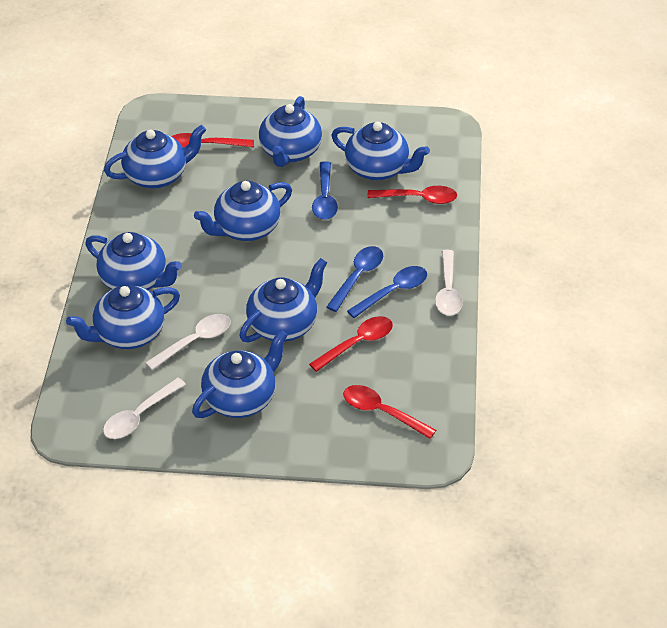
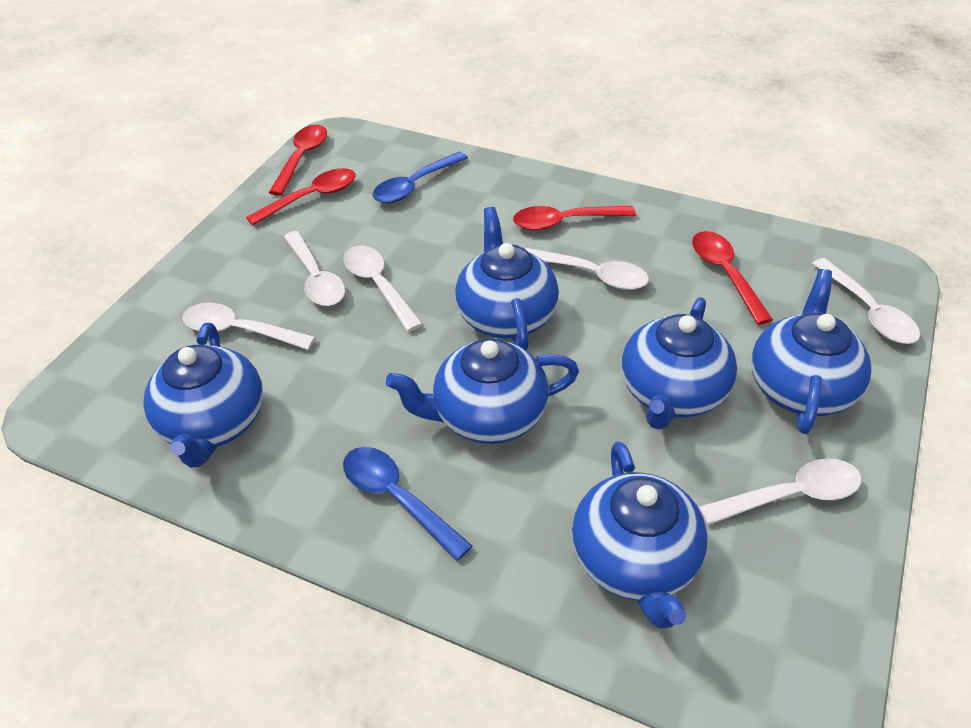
blue spoon: [312,161,338,220] [326,246,383,312] [347,266,427,318] = 3 -> [343,447,472,561] [373,152,468,203] = 2
blue teapot: [66,285,180,349] [85,232,182,290] [104,125,206,189] [192,330,287,418] [194,181,292,241] [239,258,327,342] [259,96,322,167] [331,122,430,181] = 8 -> [144,323,263,468] [386,338,579,444] [455,207,559,351] [572,441,707,629] [622,297,737,430] [751,269,871,434] = 6
white spoon: [103,378,186,439] [145,314,231,370] [435,250,463,316] = 3 -> [182,303,316,350] [284,231,345,306] [343,245,423,332] [525,248,649,290] [699,458,862,525] [812,258,920,344] = 6

